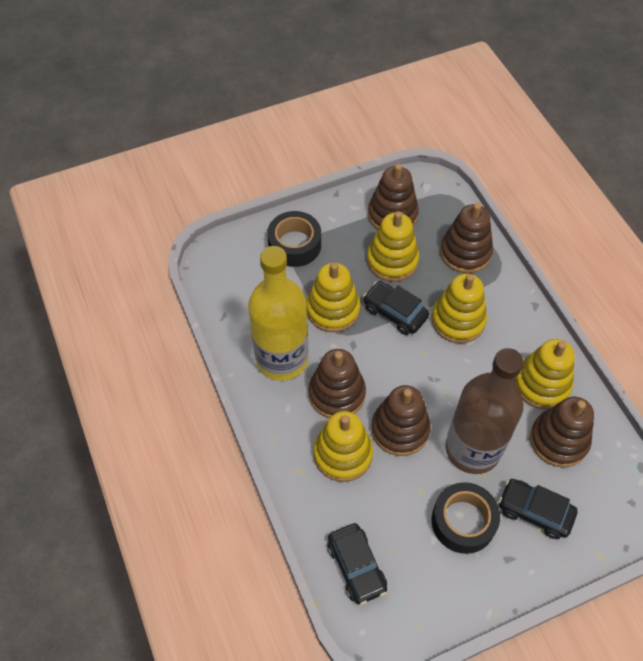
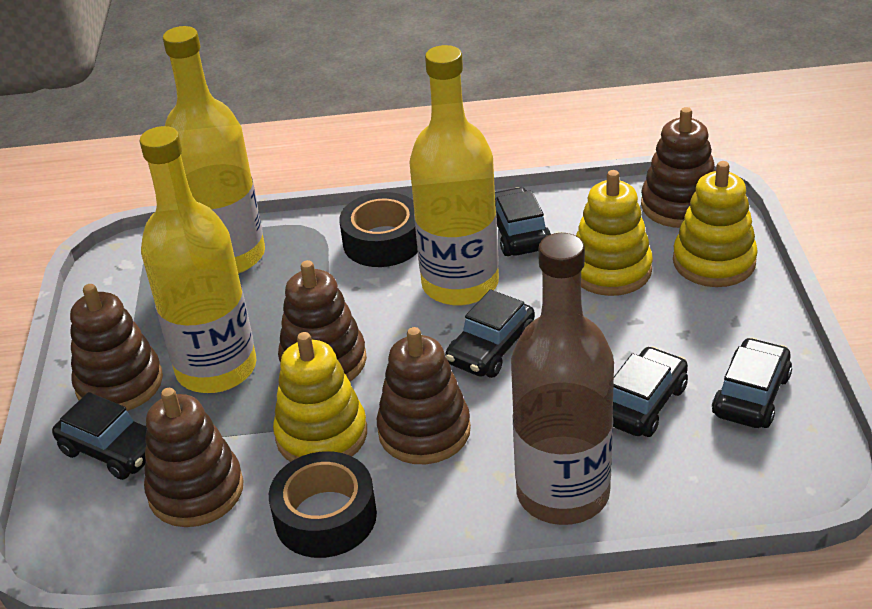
black car: [327,523,387,605] [363,281,429,335] [498,479,578,539] = 3 -> [52,392,147,480] [445,289,535,378] [495,187,551,256] [613,346,688,437] [712,337,792,428] = 5
yellow bottle: [248,246,308,381] = 1 -> [139,126,257,393] [163,26,265,274] [409,45,499,306] = 3
yellow stacking toy: [307,263,360,332] [313,411,373,482] [367,211,419,282] [432,273,487,343] [514,339,575,409] = 5 -> [273,332,367,462] [576,170,653,296] [673,161,758,287] = 3

